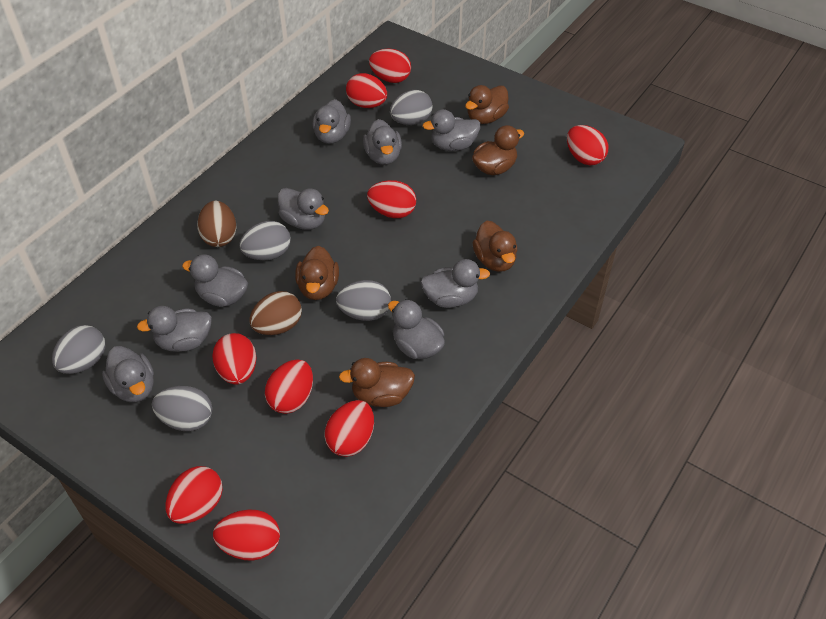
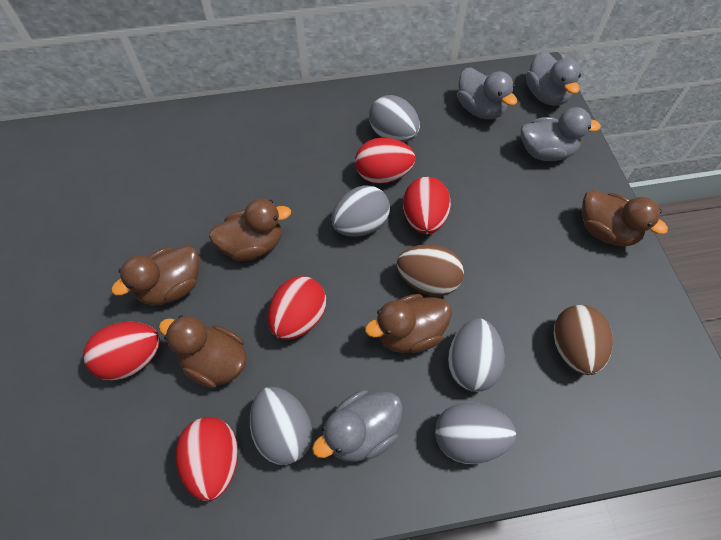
grey duck: [102,346,154,402] [137,306,212,352] [182,254,248,307] [278,188,329,230] [313,99,351,144] [363,119,402,165] [388,299,445,359] [420,259,490,308] [422,109,480,151] = 9 -> [312,390,403,462] [457,68,517,119] [521,107,601,161] [526,51,581,106] = 4
red egg: [165,466,223,524] [212,333,256,385] [213,509,280,561] [265,359,313,414] [324,400,374,457] [346,73,387,108] [367,180,416,218] [369,48,411,83] [567,125,609,166] = 9 -> [83,322,160,380] [176,417,238,501] [268,276,326,340] [355,138,415,184] [403,177,451,234] = 5

